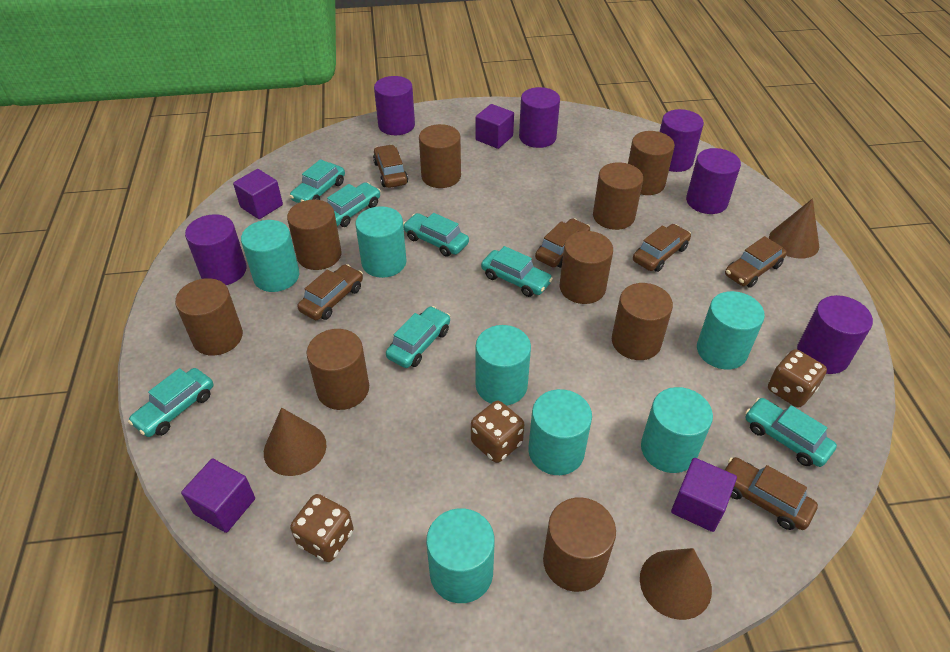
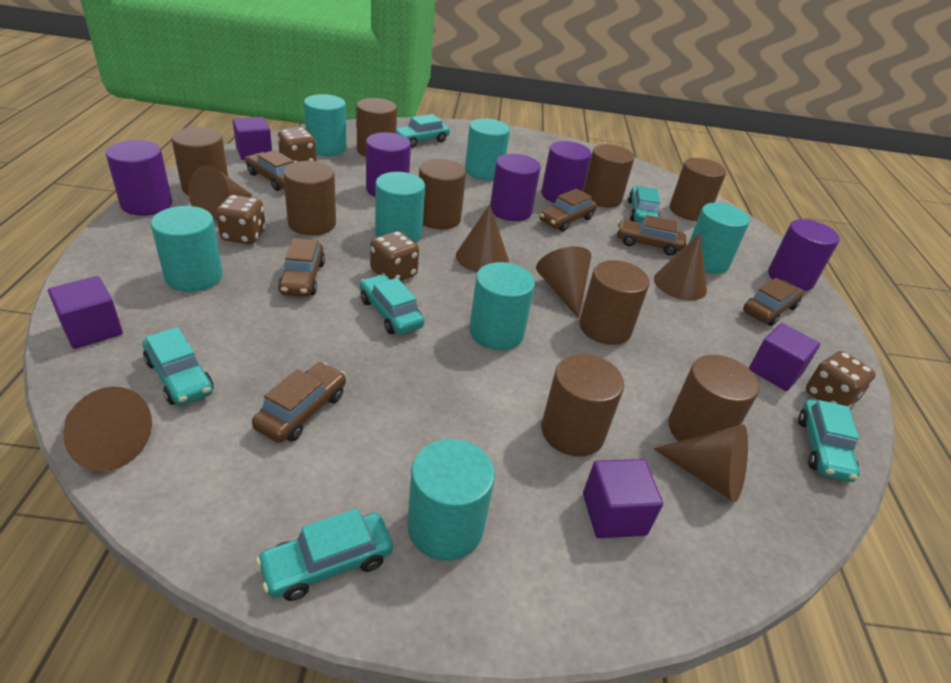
brown cone: [264,408,326,476] [640,548,712,620] [769,198,819,259] = 3 -> [63,387,152,471] [188,165,252,220] [456,204,509,272] [536,246,591,318] [653,424,748,502] [654,233,707,300] = 6
brown dice: [290,494,354,562] [471,401,525,463] [768,349,827,408] = 3 -> [216,195,266,244] [278,128,317,163] [370,231,419,281] [806,351,876,408] = 4
purple cylinder: [185,214,247,285] [374,76,415,135] [519,87,560,148] [660,109,704,172] [686,148,741,214] [797,295,873,374] = 6 -> [106,140,172,216] [366,132,411,197] [490,154,541,221] [541,141,591,203] [768,219,840,291] = 5
turquoise car: [128,368,214,437] [289,159,345,203] [327,182,381,227] [386,306,450,368] [403,213,469,257] [481,246,553,297] [745,398,837,467] = 7 -> [143,327,213,406] [256,508,393,601] [360,274,425,335] [396,114,450,147] [628,186,660,223] [798,399,860,482] = 6

